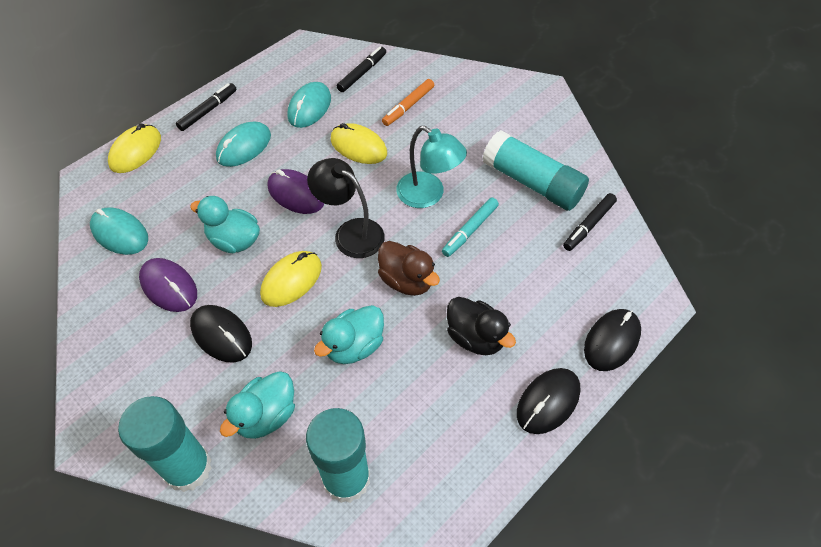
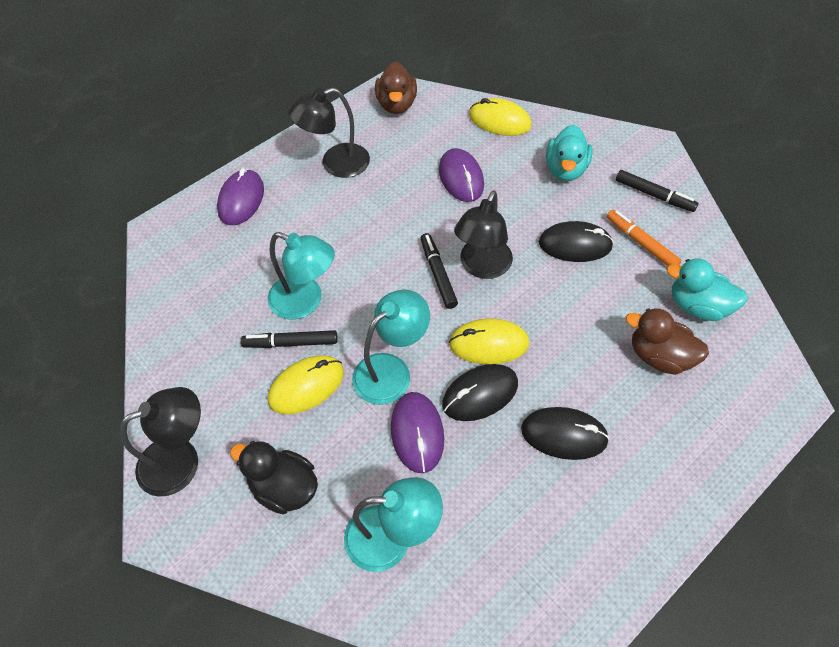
black lamp: [307,158,385,258] = 1 -> [120,387,201,497] [288,88,370,178] [454,190,513,279] = 3
brown duck: [378,241,440,296] = 1 -> [375,62,417,114] [626,308,709,375] = 2
purple mouse: [139,258,197,312] [267,169,324,214] = 2 -> [217,168,264,225] [391,392,444,473] [439,148,484,202] = 3
turquoise duck: [190,196,260,253] [220,371,295,439] [314,305,384,364] = 3 -> [546,125,592,181] [666,258,748,321] = 2
turquoise glue stick: [118,396,212,492] [306,408,370,503] [482,130,589,211] = 3 -> none = 0
turquoise lamp: [396,126,467,208] = 1 -> [267,232,335,319] [344,477,443,572] [352,289,430,405] = 3
turquoise marker: [442,197,499,257] = 1 -> none = 0
turquoise mouse: [90,207,148,255] [216,122,271,167] [287,82,331,128] = 3 -> none = 0

